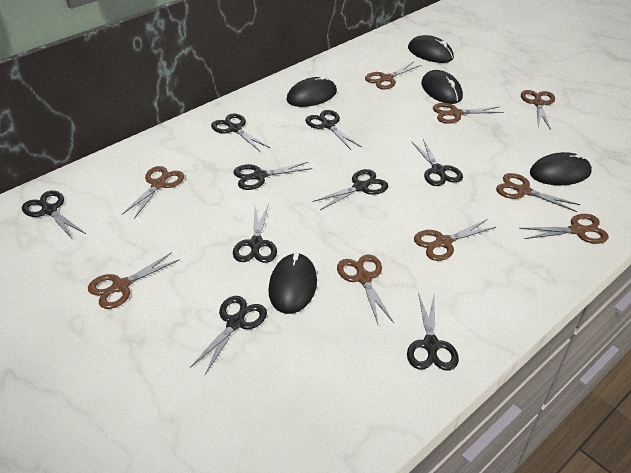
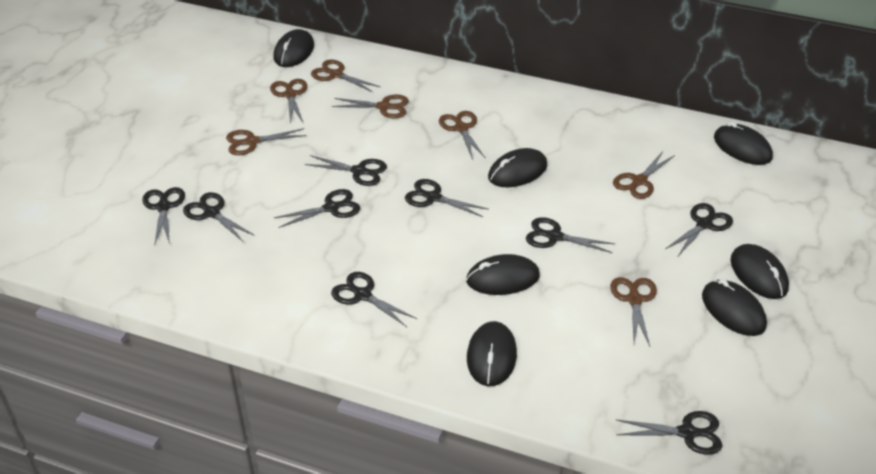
black mouse: [268,252,317,314] [286,75,337,107] [408,35,454,63] [421,70,463,104] [530,152,592,185] = 5 -> [273,29,314,67] [466,254,540,295] [467,321,517,386] [488,148,548,187] [702,279,767,336] [714,122,773,165] [731,244,789,299] = 7
brown scissors: [88,252,180,309] [122,166,184,219] [337,255,394,324] [365,62,421,89] [414,219,496,261] [433,103,504,124] [496,173,580,212] [519,214,609,244] [521,90,555,129] = 9 -> [226,128,306,155] [270,79,307,124] [311,59,380,92] [332,94,409,118] [439,111,485,160] [610,277,657,346] [613,151,675,199] = 7

